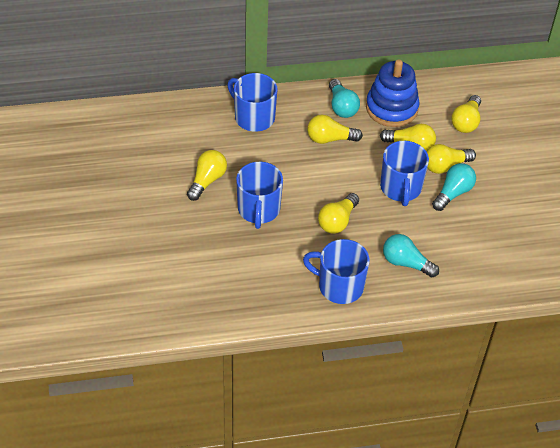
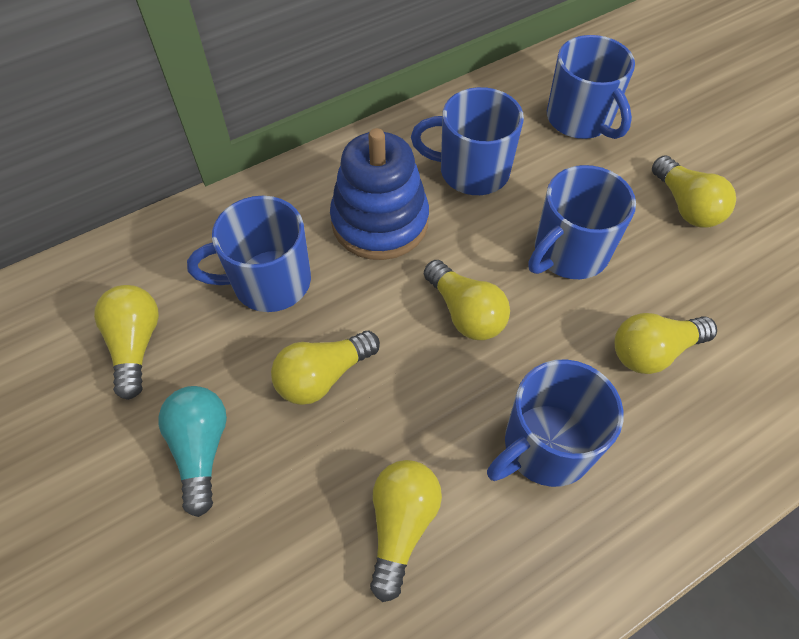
blue mug: [227,73,277,132] [236,162,283,229] [303,239,370,304] [380,141,429,206] = 4 -> [187,196,311,312] [411,87,524,195] [487,359,624,487] [528,165,636,279] [547,35,635,139] = 5
turquoise light bulb: [329,79,360,118] [383,234,439,277] [432,163,476,211] = 3 -> [158,386,227,517] = 1

